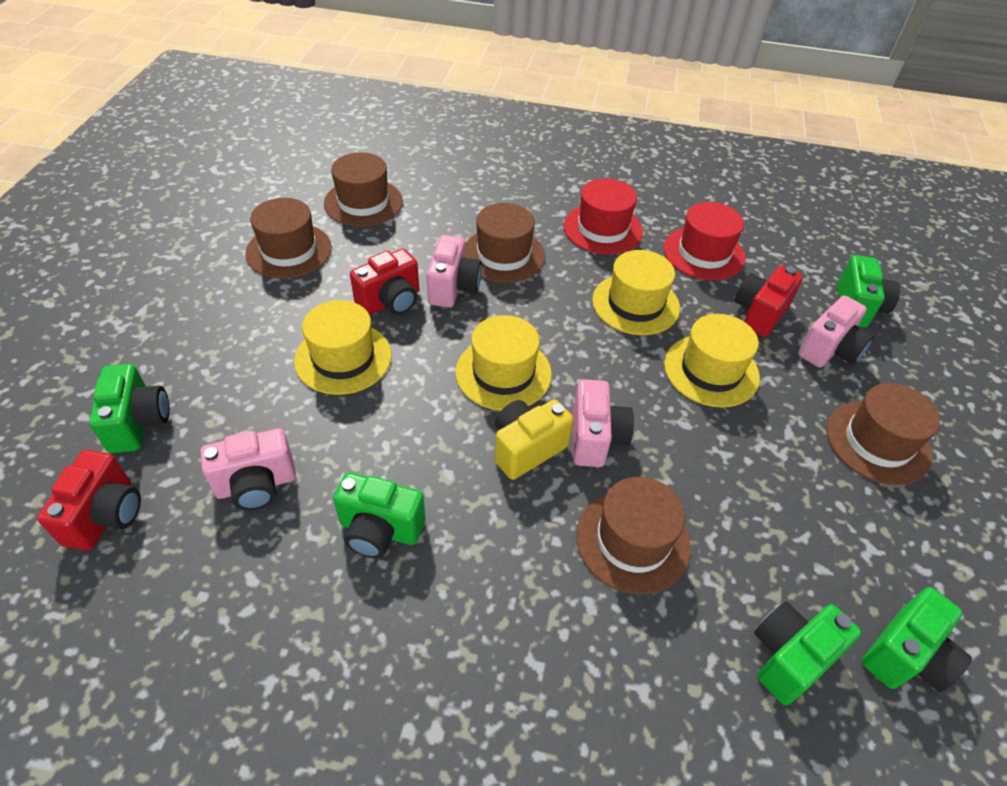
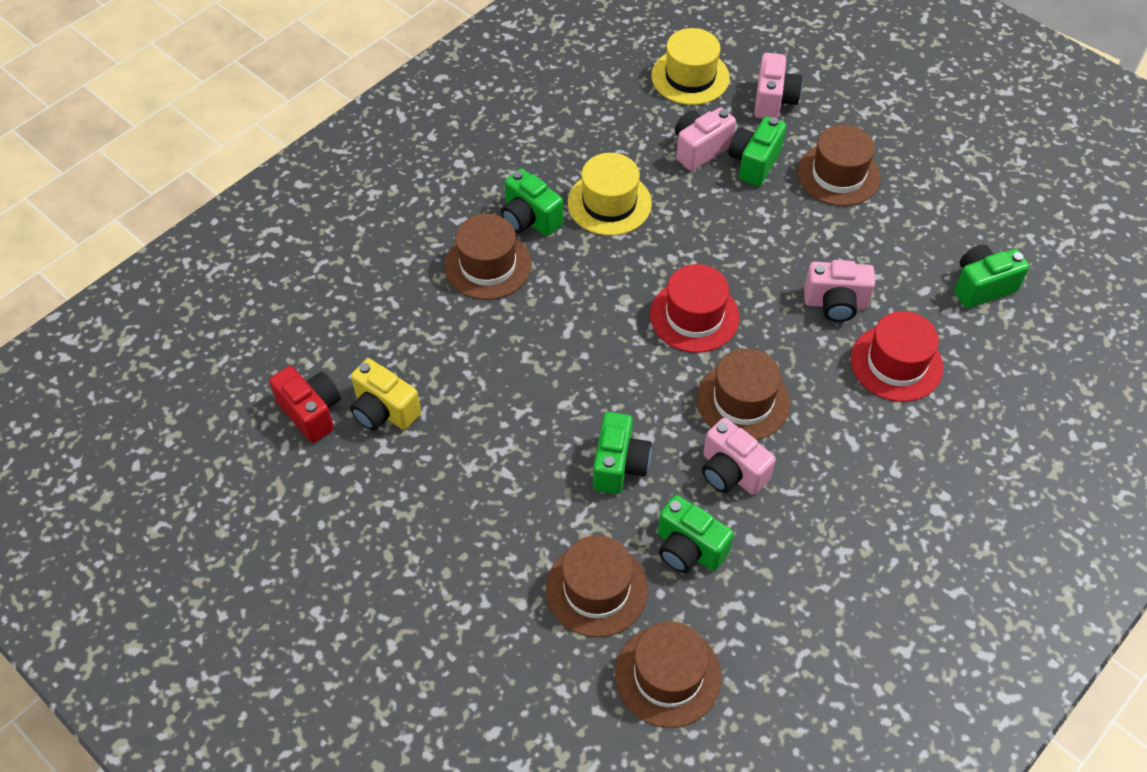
red camera: [37,450,141,551] [350,249,419,315] [734,265,803,337] = 3 -> [269,366,341,443] = 1
yellow hat: [294,300,392,395] [455,315,552,410] [592,250,680,335] [664,314,760,408] = 4 -> [568,153,652,236] [651,28,730,105] = 2

